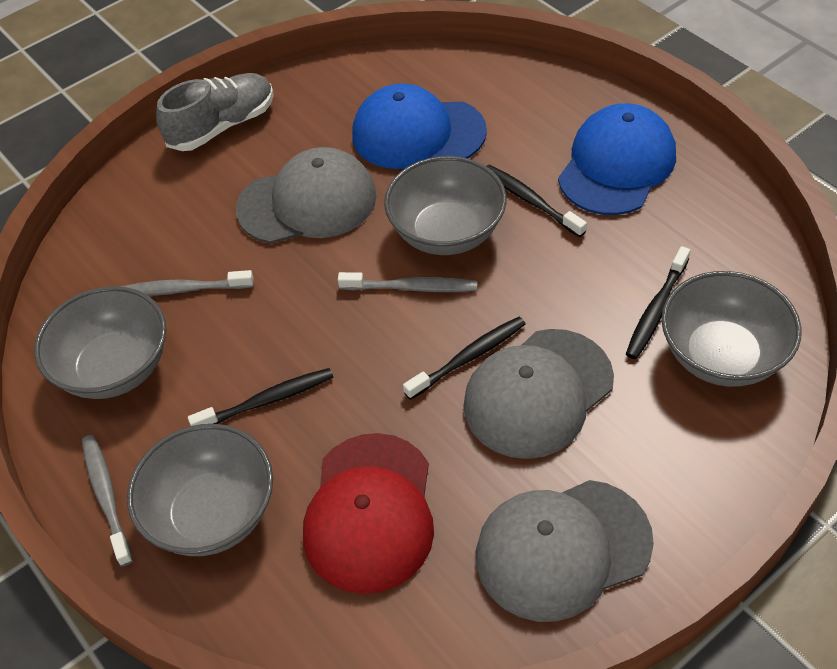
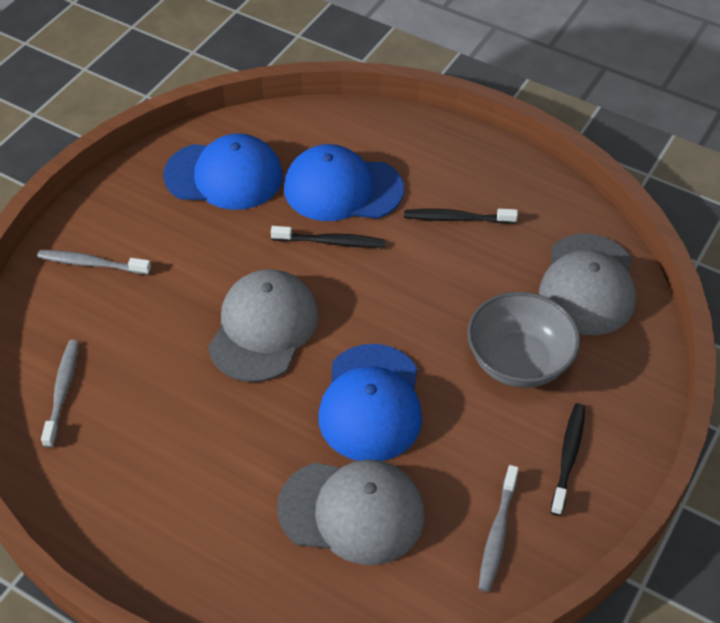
black toothbrush: [188,368,333,426] [403,317,525,400] [486,164,587,237] [626,246,690,359] = 4 -> [271,226,386,248] [404,209,518,224] [551,403,585,516] = 3
blue cap: [352,84,487,169] [558,103,676,215] = 2 -> [163,134,283,210] [284,144,404,221] [318,344,422,461] = 3
grey bowl: [34,286,166,399] [127,424,273,556] [384,156,506,255] [661,271,802,387] = 4 -> [467,292,580,388] = 1
grey shoe: [156,73,274,151] = 1 -> none = 0
red cap: [303,433,434,594] = 1 -> none = 0

